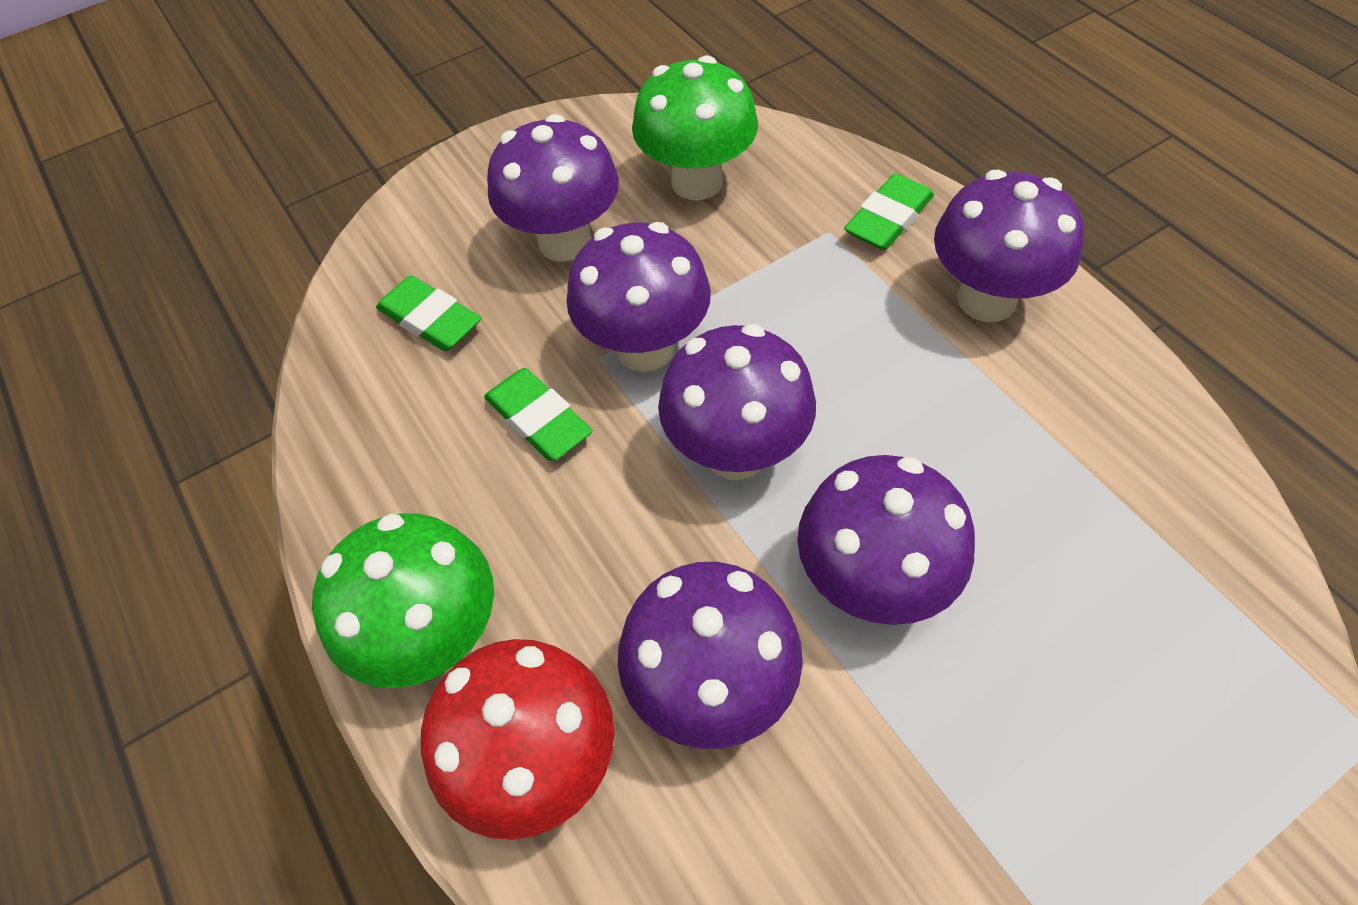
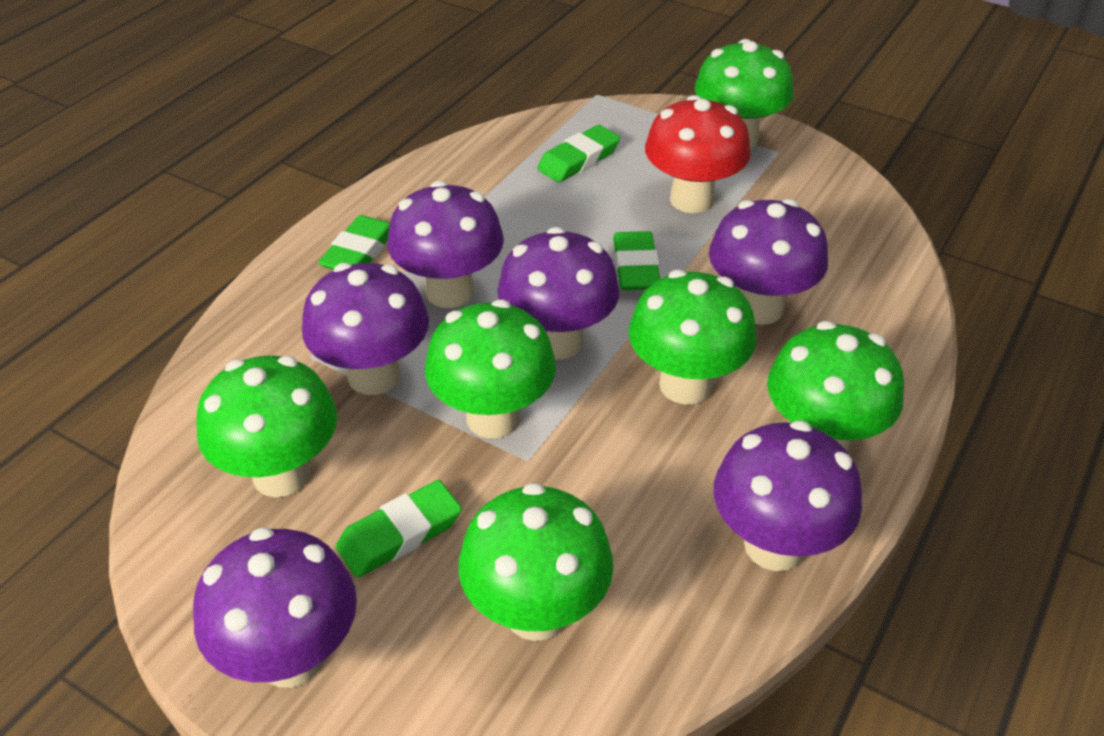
green eraser: [376,276,481,351] [484,368,593,461] [844,174,934,250] = 3 -> [318,215,390,270] [336,480,462,578] [537,125,620,183] [613,231,660,290] = 4
green mushroom: [312,513,494,688] [632,55,758,200] = 2 -> [196,356,337,497] [425,300,556,439] [458,483,613,641] [629,270,756,405] [695,39,794,149] [767,321,904,452] = 6

